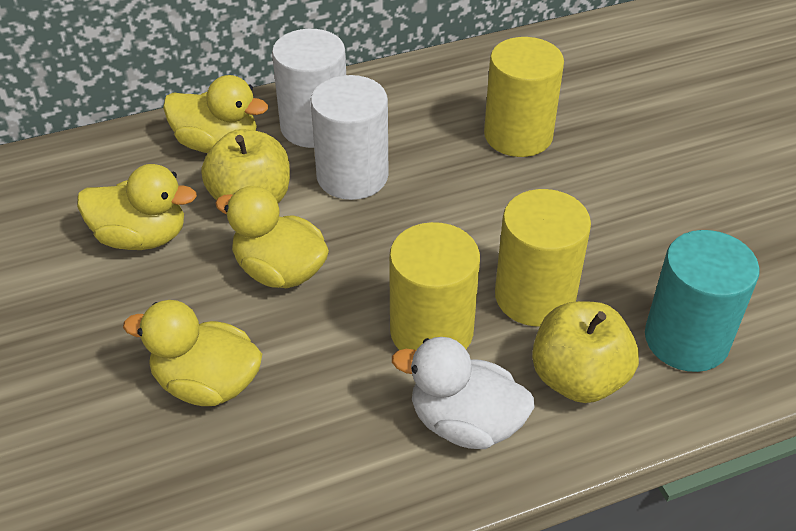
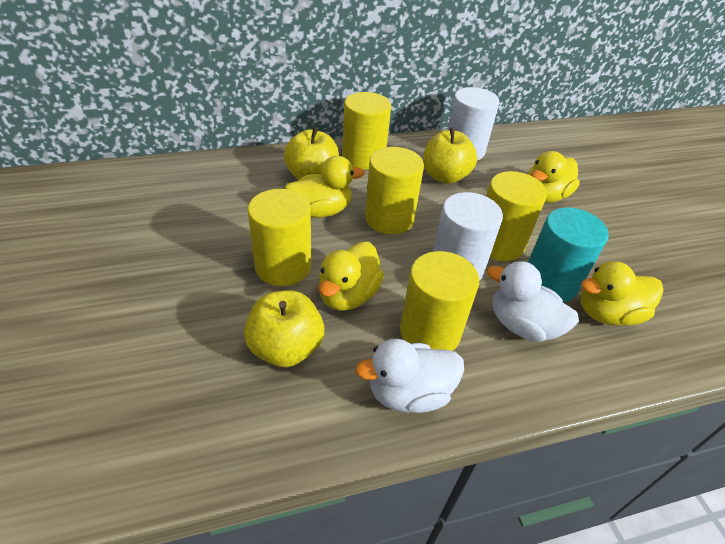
white duck: [392,337,535,449] = 1 -> [355,339,464,413] [487,261,579,342] = 2
yellow apple: [201,129,290,203] [532,301,639,403] = 2 -> [244,290,324,367] [284,127,339,180] [423,127,477,184] = 3
yellow cylinder: [389,222,480,350] [484,37,564,157] [495,189,591,326] = 3 -> [248,189,311,286] [342,92,391,170] [365,147,424,234] [400,251,479,351] [486,171,547,261] = 5

